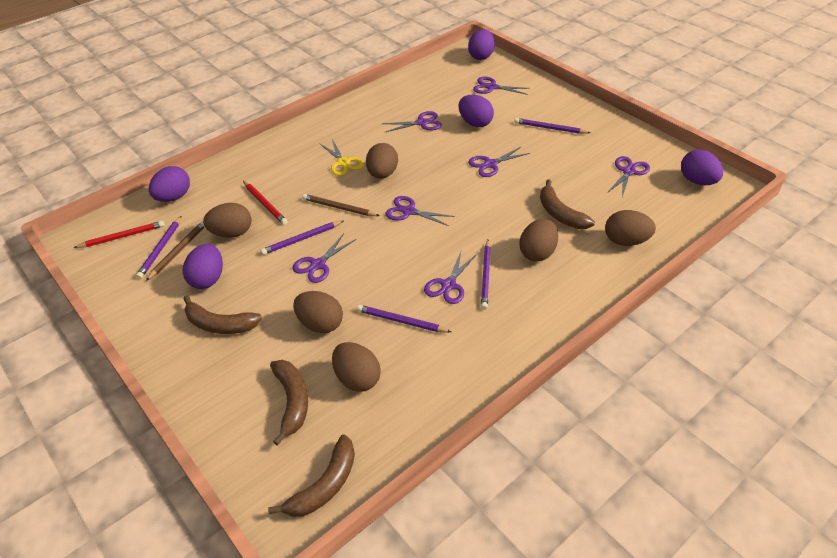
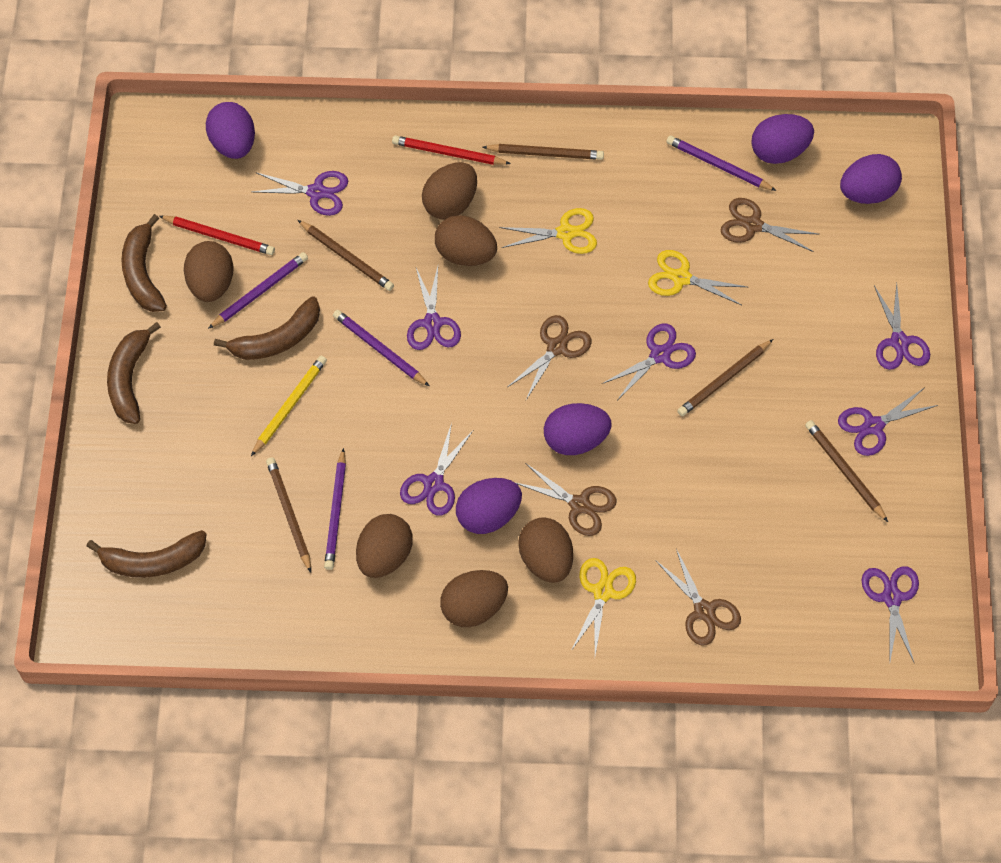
brown pencil: [146,221,205,281] [302,194,380,216] = 2 -> [266,457,311,573] [298,220,394,291] [482,144,604,160] [677,339,773,416] [805,420,888,522] = 5
brown scissors: none = 0 -> [508,315,592,400] [516,463,616,536] [655,549,741,646] [721,198,818,252] = 4
purple pencil: [136,216,181,279] [261,221,343,255] [357,305,451,333] [481,240,491,310] [514,118,591,134] = 5 -> [208,252,308,329] [324,448,346,570] [333,310,429,386] [666,136,776,191] = 4
yellow pencil: none = 0 -> [251,356,327,456] = 1
yellow scissors: [319,139,364,176] = 1 -> [500,208,597,254] [571,558,636,655] [648,250,747,305] = 3

